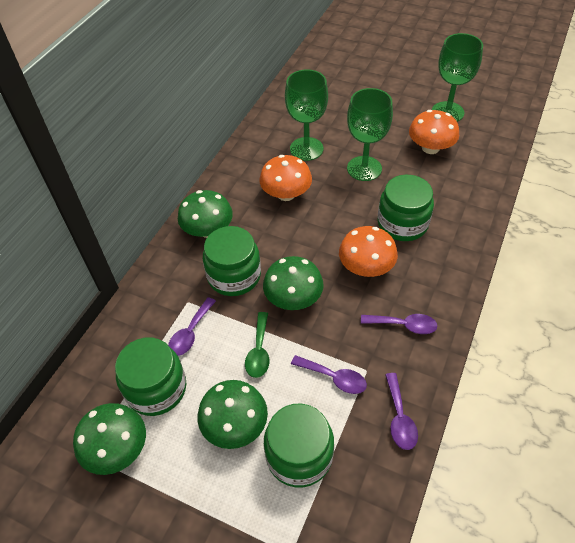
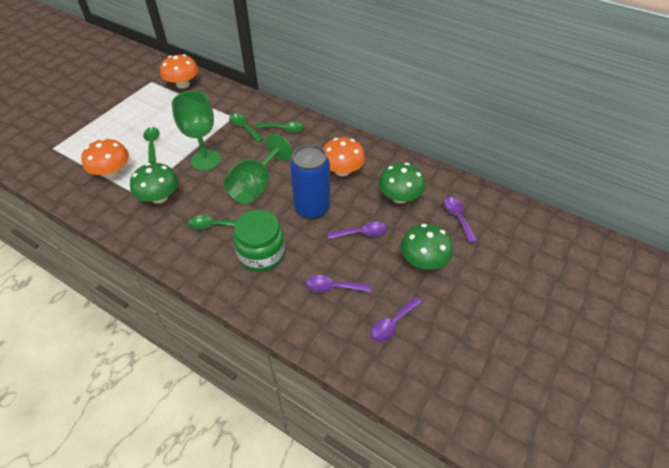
blue can: none = 0 -> [290,145,330,219] = 1
green goblet: [285,69,328,161] [347,88,393,181] [432,33,483,122] = 3 -> [172,91,221,171] [223,134,293,205] = 2
green jar: [115,338,186,416] [203,226,261,296] [264,403,334,488] [378,175,434,241] = 4 -> [233,210,285,272] = 1
green mushroom: [73,403,146,475] [178,190,233,238] [198,380,268,449] [263,256,324,310] = 4 -> [130,163,178,204] [378,163,426,203] [400,224,453,270] = 3
green spoon: [245,312,270,378] = 1 -> [143,127,159,163] [188,215,237,230] [229,113,264,142] [255,122,304,133] = 4

